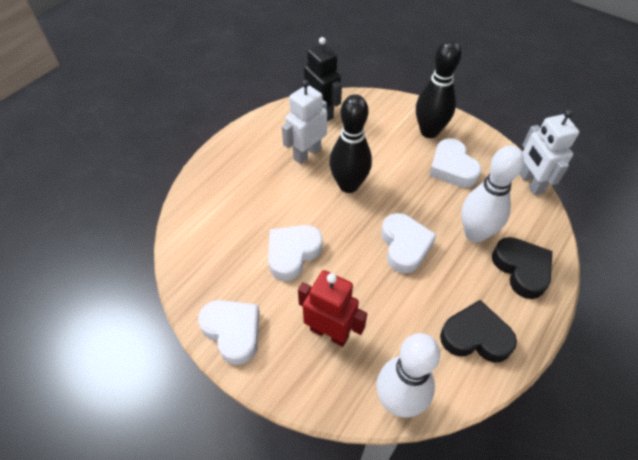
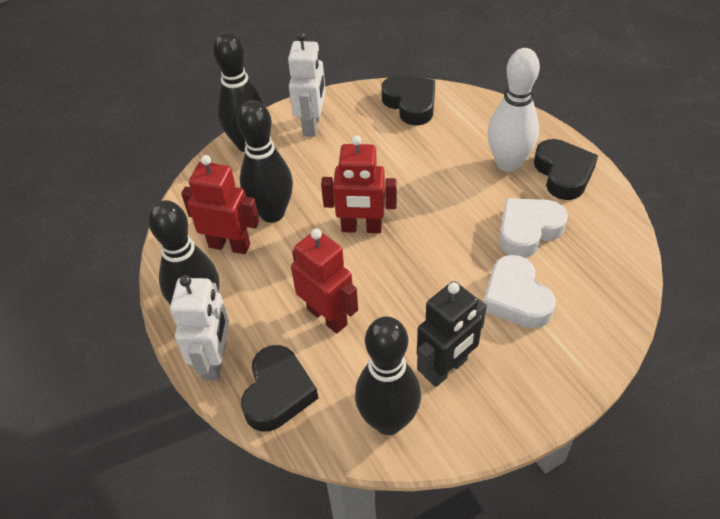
black bowling pin: [329,94,372,193] [416,39,461,138] = 2 -> [148,200,220,305] [213,32,265,152] [237,100,293,223] [355,316,421,435] = 4
black heart: [440,300,517,362] [492,237,552,299] = 2 -> [241,345,318,432] [381,75,435,125] [534,139,598,200] = 3
red robot: [298,270,367,347] = 1 -> [181,155,259,254] [291,228,358,334] [321,135,397,233] = 3
white bowling pin: [377,333,440,418] [461,146,524,243] = 2 -> [487,48,540,172] = 1
white heart: [198,300,260,365] [268,225,323,281] [381,213,437,274] [429,138,481,188] = 4 -> [484,255,556,329] [499,198,568,258] = 2

